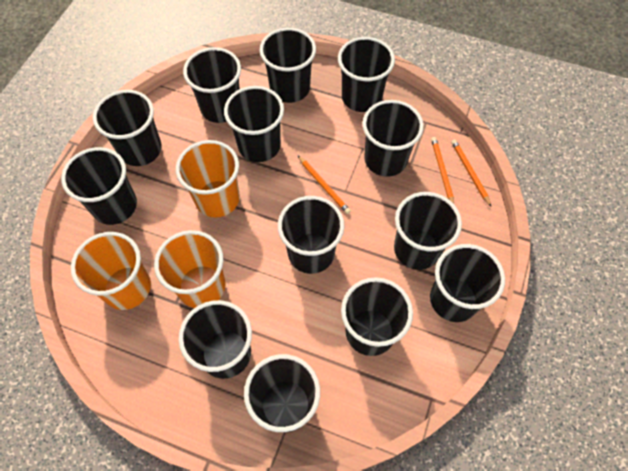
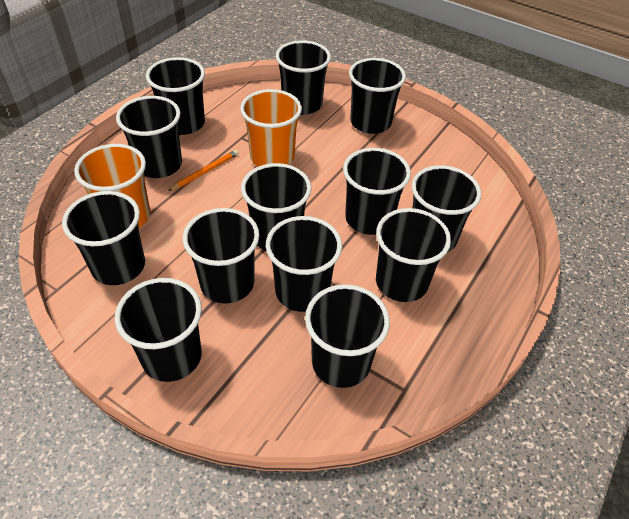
orange cup: [71,232,151,310] [154,230,225,308] [176,140,240,217] = 3 -> [74,144,150,227] [240,89,302,167] = 2
orange pencil: [298,156,351,214] [431,137,454,204] [451,139,491,206] = 3 -> [168,150,239,191] = 1

